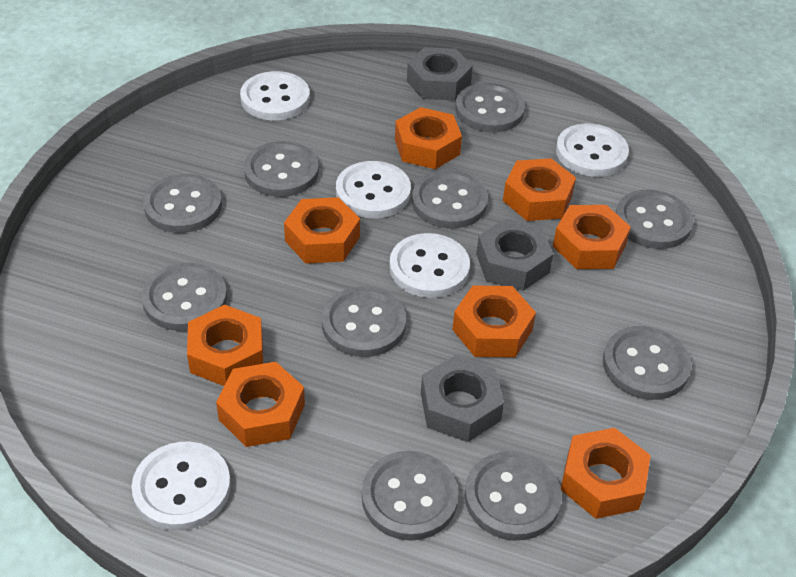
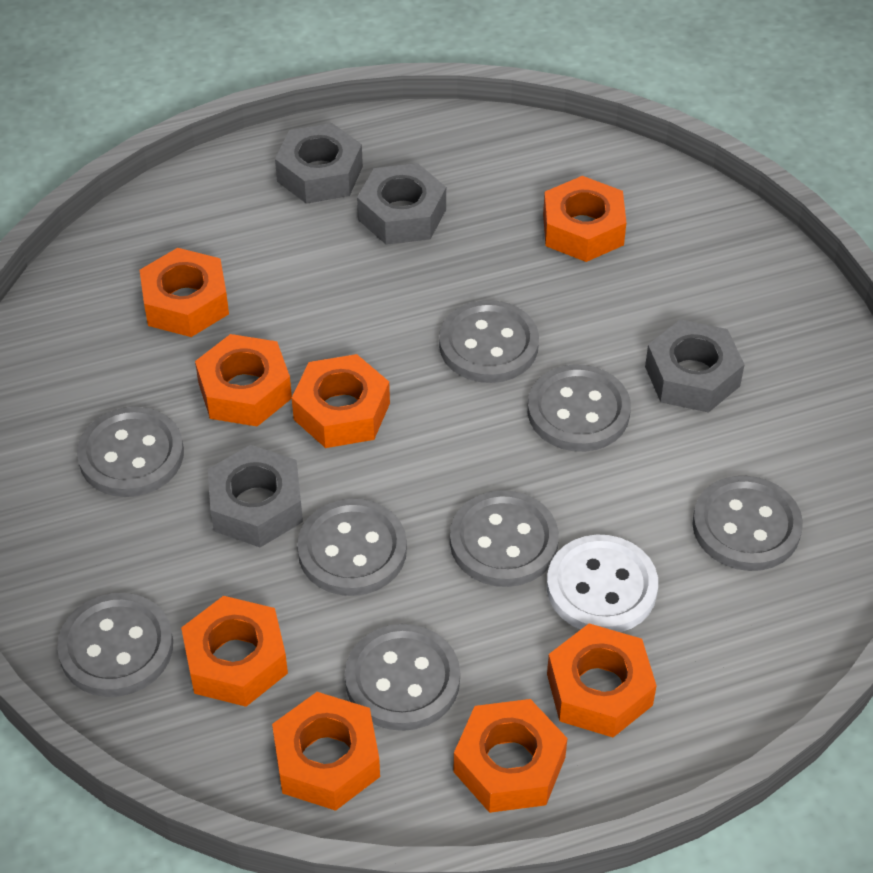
grey button: [142,263,227,331] [143,174,222,233] [244,141,319,197] [322,287,406,357] [362,451,459,541] [412,170,488,229] [455,83,525,132] [464,451,562,541] [603,326,691,400] [616,190,693,249] = 10 -> [57,593,173,697] [77,407,184,497] [297,499,407,596] [345,624,460,731] [439,300,539,383] [450,490,559,587] [528,364,631,452] [692,476,803,571] = 8
grey nut: [407,47,473,101] [421,355,504,442] [476,219,553,291] = 3 -> [208,445,303,547] [275,123,363,204] [357,163,446,245] [645,320,745,413] = 4
white button: [132,442,231,531] [240,71,310,120] [336,161,411,218] [389,233,470,298] [556,124,629,177] = 5 -> [547,534,658,632] = 1

